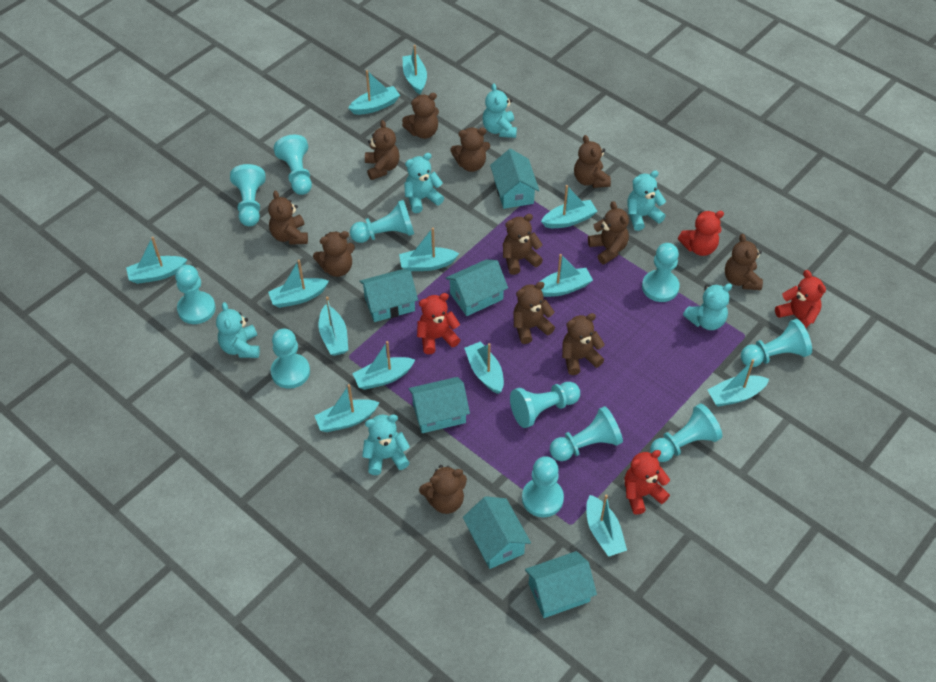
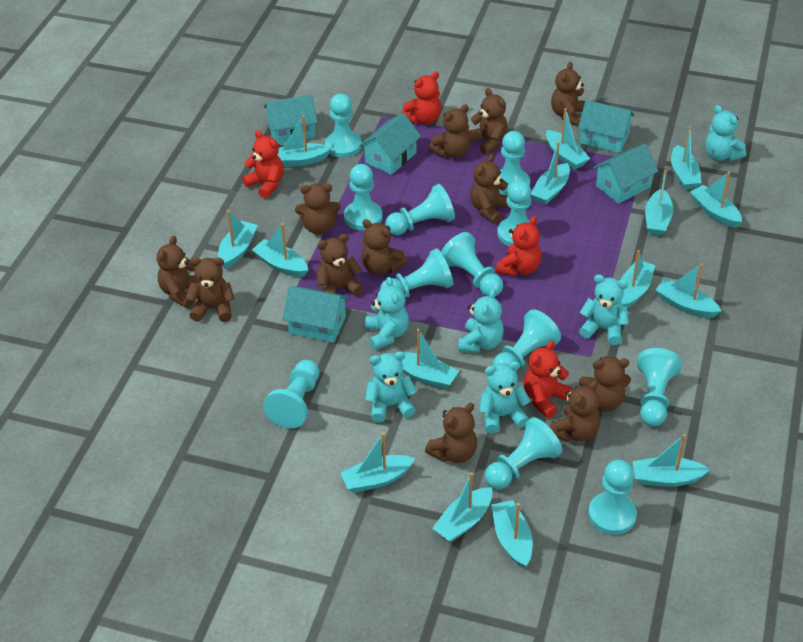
turquoise boat: [126,237,187,284] [268,260,329,308] [315,384,380,432] [318,296,348,356] [349,70,400,115] [352,341,415,390] [399,228,459,271] [402,45,427,94] [464,341,504,394] [540,254,593,297] [541,185,597,228] [586,494,627,557] [708,359,769,407] = 13 -> [218,210,258,269] [252,223,308,277] [277,116,332,167] [341,433,415,493] [402,329,459,389] [432,472,492,543] [492,500,533,568] [531,142,570,205] [546,108,590,170] [621,250,655,308] [633,434,710,487] [645,170,673,235] [656,263,721,318] [671,126,702,190] [690,171,742,228] = 15
turquoise house: [359,269,418,322] [408,377,470,433] [446,259,508,316] [463,496,531,569] [490,149,540,209] [525,551,597,618] = 6 -> [264,94,318,144] [283,286,349,343] [359,113,421,175] [578,100,635,153] [593,144,658,204] = 5
turquoise pawn: [175,265,216,324] [230,164,266,226] [271,329,310,389] [273,135,312,195] [350,200,414,243] [510,382,580,428] [522,456,564,517] [550,406,623,461] [642,243,680,302] [650,403,722,462] [741,319,812,367] = 11 -> [263,360,320,429] [325,93,361,158] [344,164,383,230] [380,248,453,298] [385,184,455,235] [441,232,503,296] [484,417,562,489] [492,309,561,371] [497,180,532,246] [499,131,530,196] [588,460,637,535] [637,348,682,426] = 12

